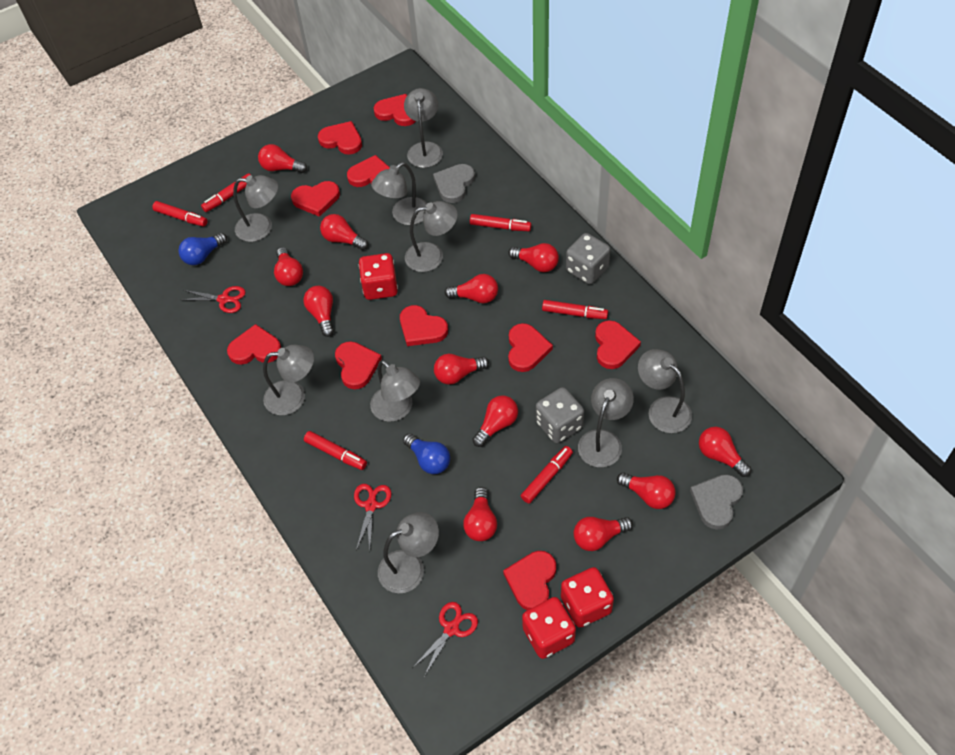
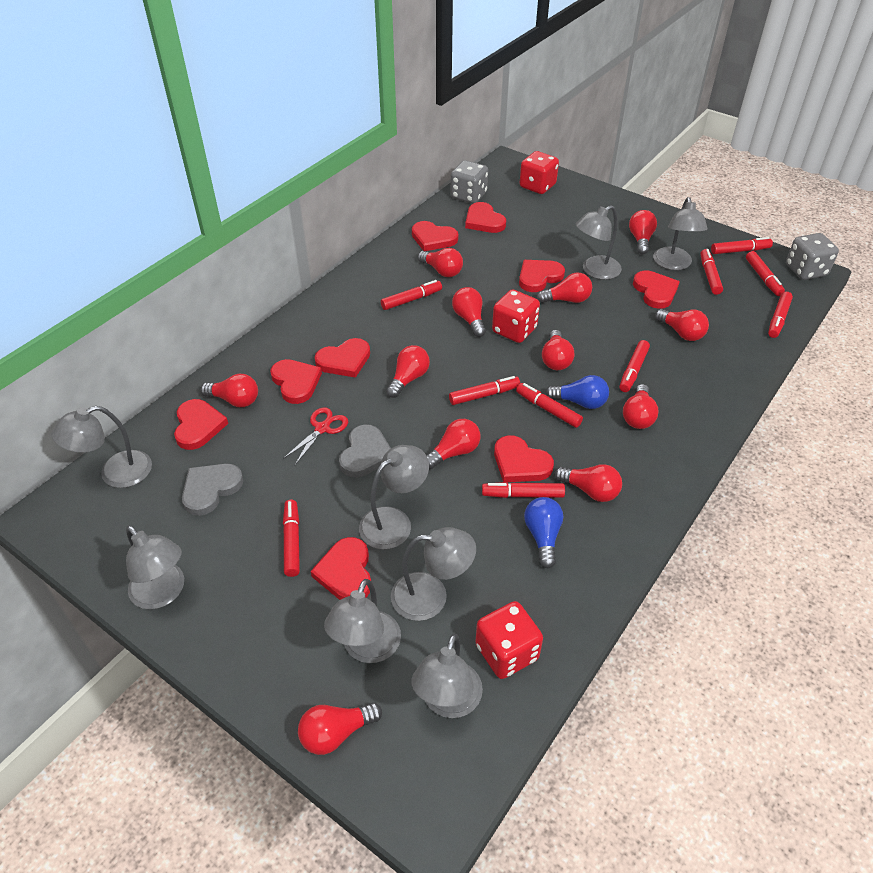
grey lamp: [233,175,278,242] [263,344,314,415] [370,360,420,422] [371,162,427,225] [378,512,439,593] [404,88,443,168] [405,201,458,272] [578,378,634,467] [638,349,692,433] = 9 -> [51,406,152,488] [126,525,184,609] [324,579,401,663] [359,445,429,549] [391,527,476,621] [411,634,483,718] [575,205,622,280] [653,197,707,270] = 8
red heart: [227,324,281,365] [291,181,340,217] [318,121,362,155] [335,341,382,389] [347,155,390,187] [374,94,416,126] [400,305,448,346] [503,551,556,610] [508,323,553,372] [595,320,641,369] = 10 -> [174,399,228,450] [270,359,322,404] [311,537,371,600] [315,338,370,378] [412,221,458,251] [465,202,506,233] [494,435,554,482] [519,260,565,292] [633,270,680,309] = 9
red marker: [152,201,208,227] [201,173,250,212] [304,431,367,470] [470,214,532,231] [521,446,573,504] [542,300,608,319] = 6 -> [283,500,300,577] [381,280,442,310] [449,376,520,405] [482,482,565,498] [516,383,583,428] [619,340,650,392] [700,249,723,295] [711,237,773,254] [746,251,785,296] [768,292,793,338] = 10
red scissors: [181,286,246,313] [354,484,391,550] [413,602,478,677] = 3 -> [283,407,348,465] = 1

